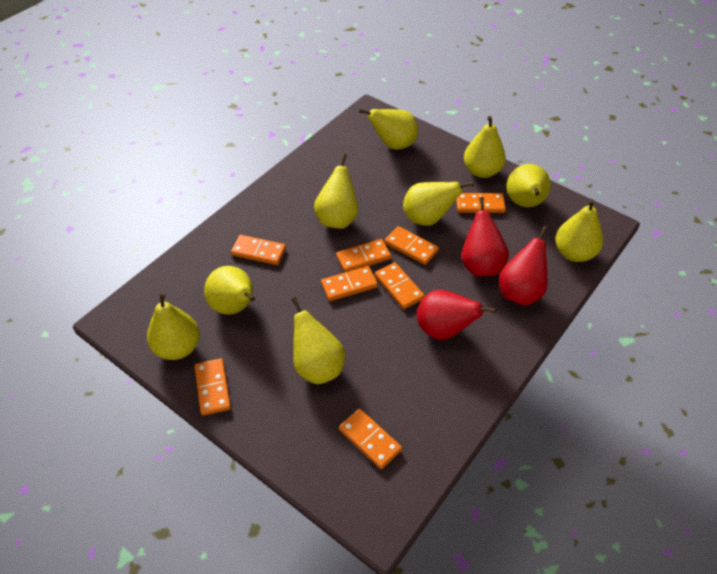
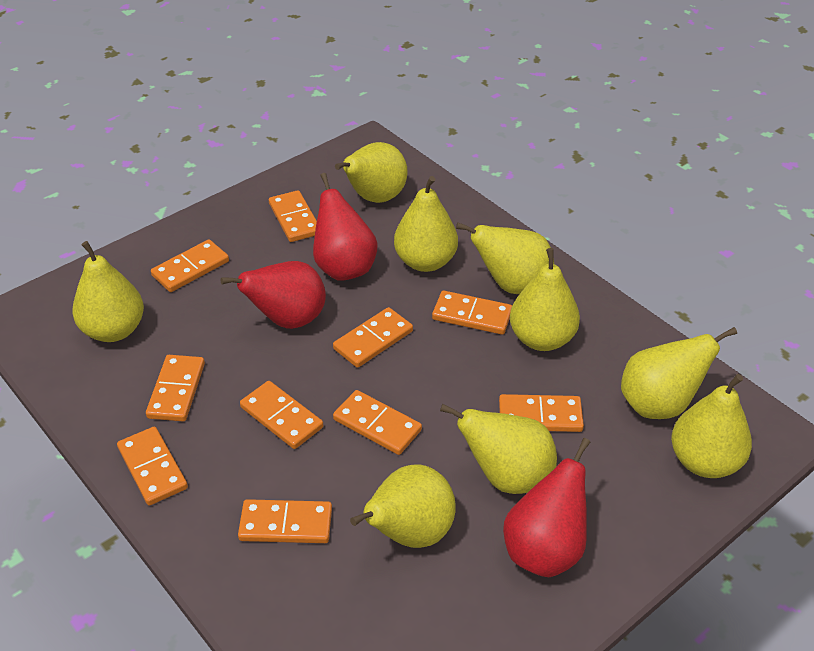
orange domino: [194,358,231,416] [231,235,286,265] [321,266,378,301] [336,239,391,272] [339,409,402,469] [375,262,425,309] [385,226,439,265] [456,193,506,213] = 8 -> [117,427,188,505] [146,355,205,421] [151,239,229,292] [238,499,332,543] [240,381,323,449] [269,190,317,242] [333,307,413,368] [333,390,422,455] [432,291,512,335] [499,394,584,432] = 10

